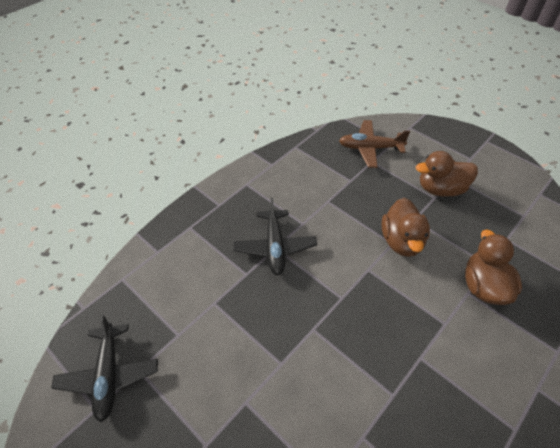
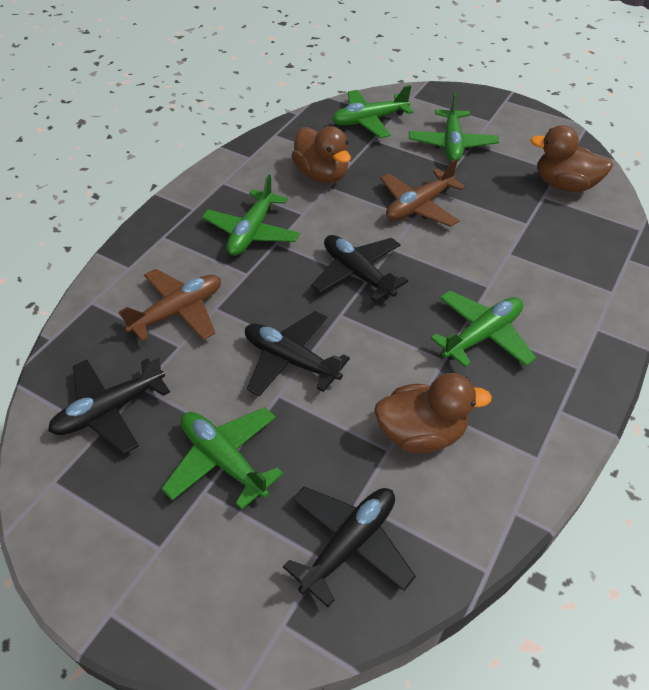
black plane: [52,314,158,422] [233,198,317,275] = 2 -> [48,355,170,454] [245,311,350,396] [283,486,416,607] [311,235,408,302] = 4
brown plane: [339,120,410,168] = 1 -> [119,269,221,341] [381,159,466,227] = 2
green plane: none = 0 -> [161,407,284,509] [202,175,300,256] [332,85,413,138] [409,92,499,162] [431,290,536,367] = 5

